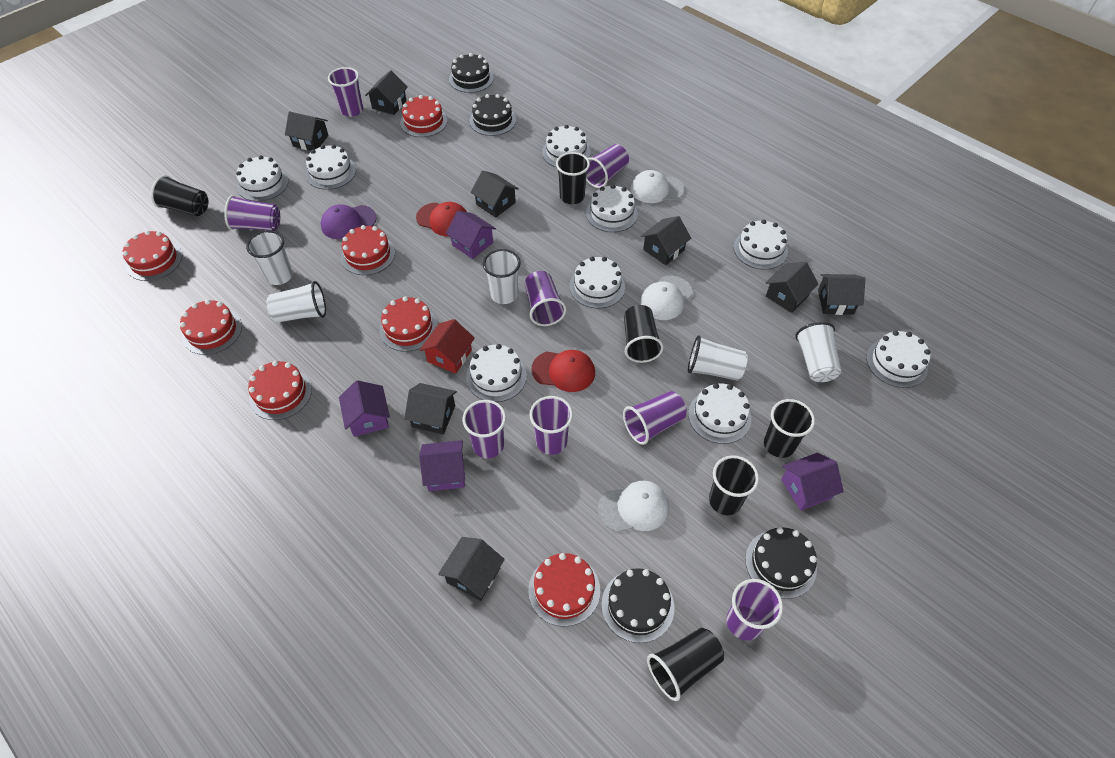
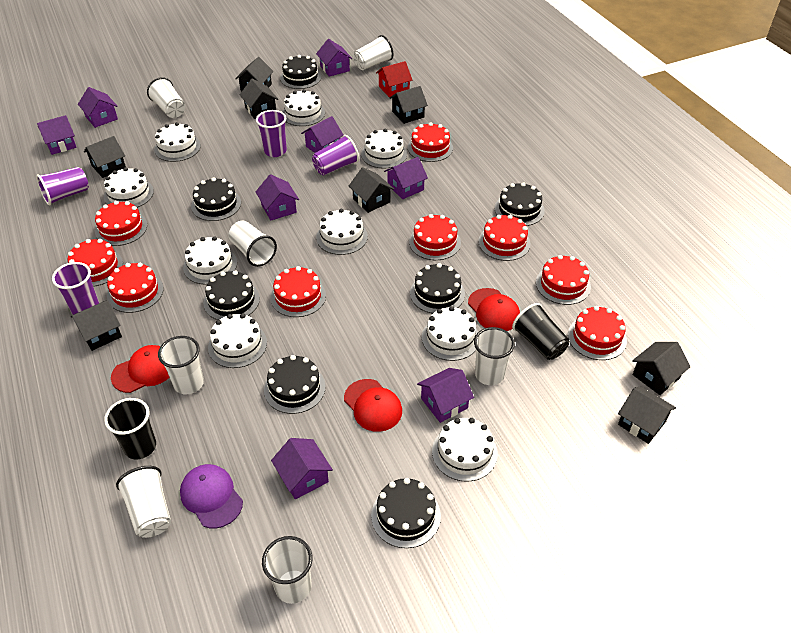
black cake: [449,53,493,93] [470,94,516,136] [601,568,674,643] [745,527,817,599] = 4 -> [191,177,241,221] [203,270,260,320] [264,355,326,414] [280,55,321,89] [371,478,441,548] [410,263,465,313] [495,182,545,226] = 7
black cup: [151,175,208,216] [556,152,590,204] [624,305,664,363] [647,628,724,701] [709,455,759,515] [764,399,815,458] = 6 -> [104,398,156,459] [512,303,569,360] = 2
purple cup: [224,195,280,231] [328,67,363,117] [462,400,506,459] [525,271,566,326] [529,396,573,455] [586,144,629,188] [623,391,687,445] [726,579,783,640] = 8 -> [36,167,89,206] [52,262,99,315] [256,110,287,157] [312,135,359,175] = 4
purple house: [339,380,390,437] [419,440,465,491] [446,211,496,259] [781,453,844,511] = 4 -> [37,115,77,155] [78,87,118,128] [255,174,299,220] [271,438,333,499] [301,116,343,153] [316,39,352,77] [384,157,428,199] [417,368,474,423] = 8
red cake: [123,230,182,281] [180,299,242,355] [248,361,312,420] [341,225,395,275] [379,296,438,352] [400,95,447,137] [528,553,600,627] = 7 -> [67,239,123,287] [95,201,147,246] [107,263,164,313] [271,266,326,317] [408,122,453,162] [409,214,461,260] [478,215,531,261] [536,255,591,305] [568,306,627,360] = 9
red cap: [416,202,467,236] [531,350,595,392] = 2 -> [111,345,170,393] [344,379,402,432] [468,288,520,331] = 3
white cap: [598,481,669,532] [630,170,684,203] [640,276,693,320] = 3 -> none = 0
white cup: [246,230,293,285] [267,281,326,322] [483,249,521,304] [688,335,748,381] [795,322,841,382] = 5 -> [116,466,171,538] [147,77,185,118] [158,336,204,394] [228,221,277,267] [262,536,312,604] [353,35,393,70] [474,327,515,385] = 7

